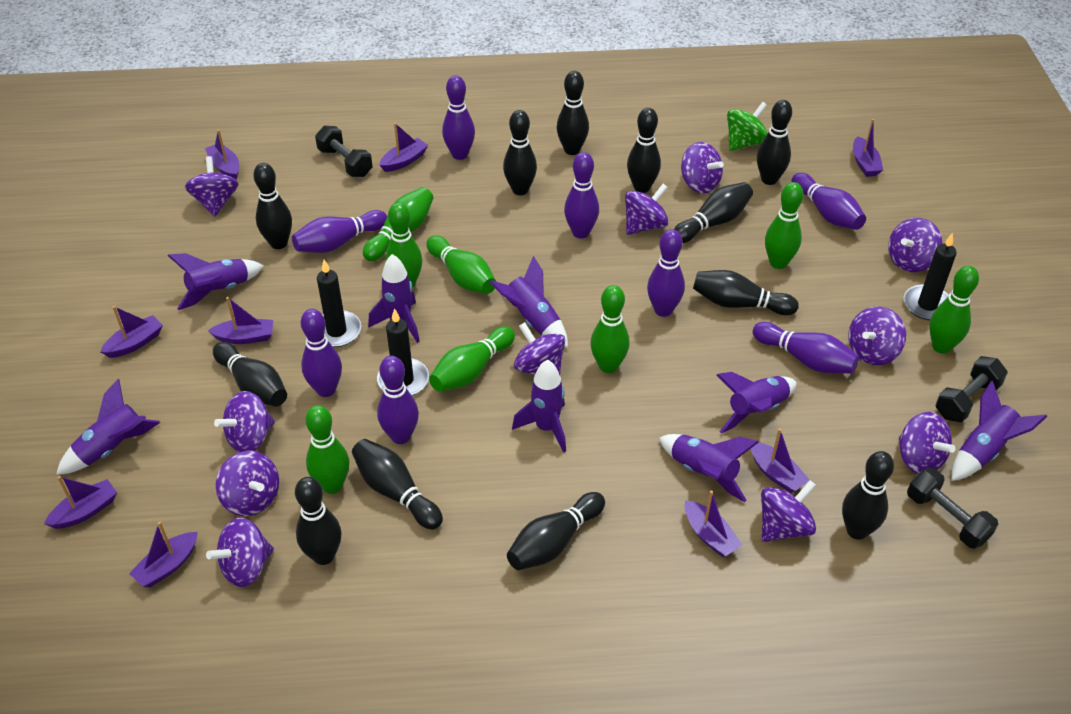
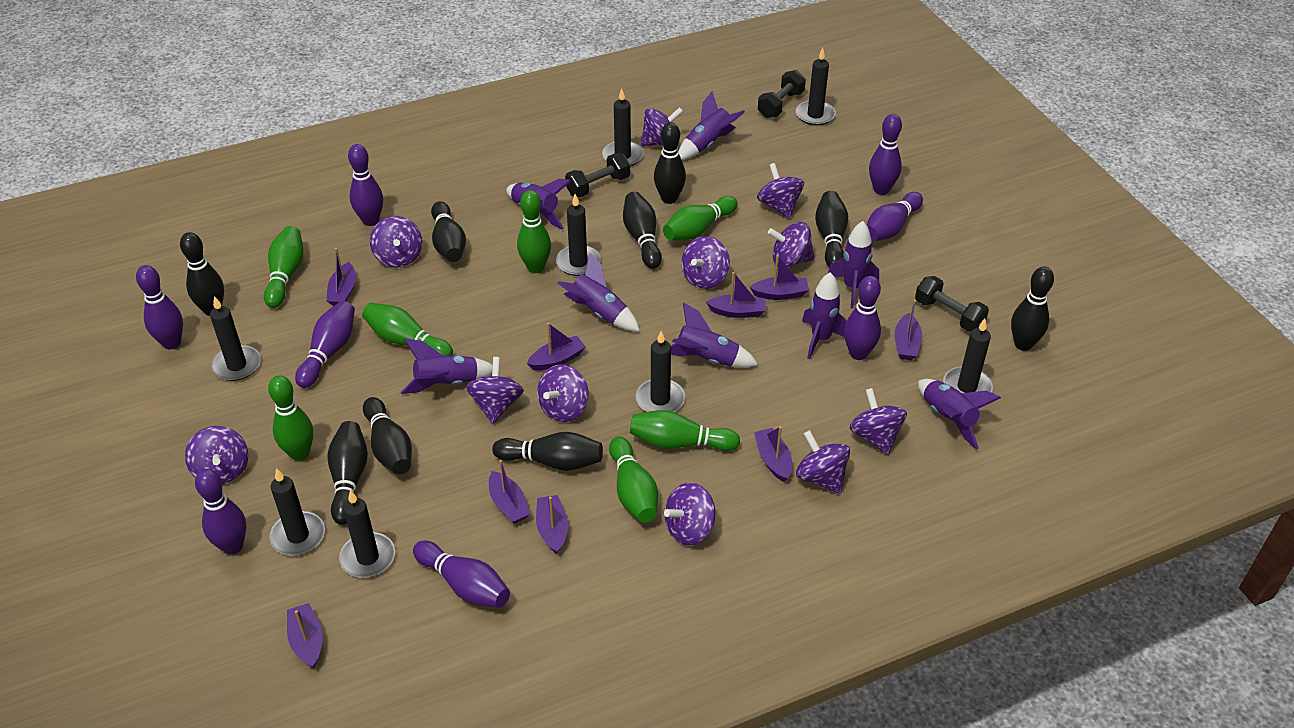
black bowling pin: [213,342,287,407] [253,163,292,249] [295,477,342,565] [352,439,443,530] [503,110,537,195] [507,492,605,570] [557,71,589,155] [627,108,661,193] [674,182,753,243] [693,270,799,315] [757,100,792,185] [842,451,894,540] = 12 -> [180,232,224,316] [328,421,368,525] [363,397,412,474] [431,201,466,262] [492,432,603,471] [623,192,662,269] [654,122,686,204] [815,191,848,267] [1011,267,1054,351] = 9
black candle: [317,260,361,347] [377,308,429,396] [904,233,957,321] = 3 -> [210,296,261,381] [269,468,325,556] [339,490,395,578] [556,194,601,276] [602,88,643,166] [636,331,685,412] [796,48,836,126] [943,319,993,393] = 8
green bowling pin: [305,405,349,494] [363,187,433,261] [386,203,423,288] [426,235,496,294] [429,326,515,392] [590,285,629,373] [765,182,804,269] [929,266,979,354] = 8 -> [264,226,304,308] [268,375,314,461] [362,303,453,356] [517,190,551,273] [609,436,658,523] [630,410,740,451] [663,196,738,240] = 7
green spinning top: [727,102,768,151] = 1 -> none = 0

